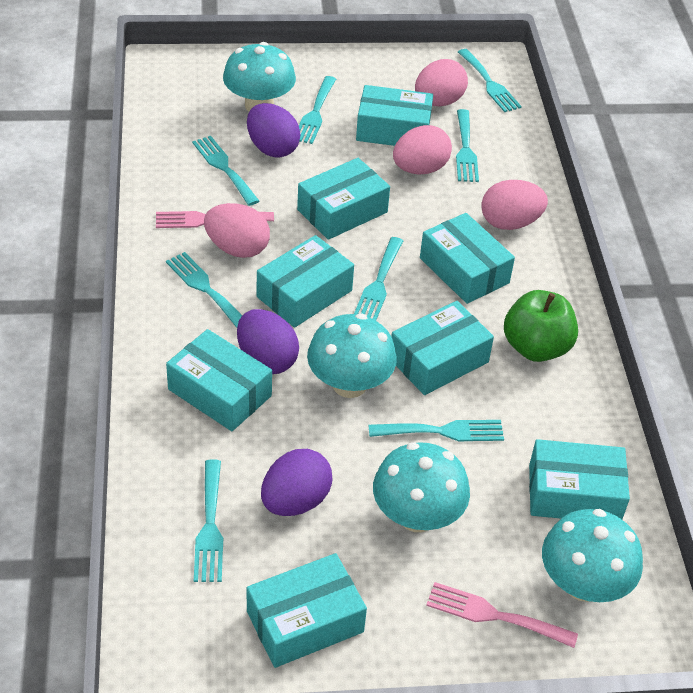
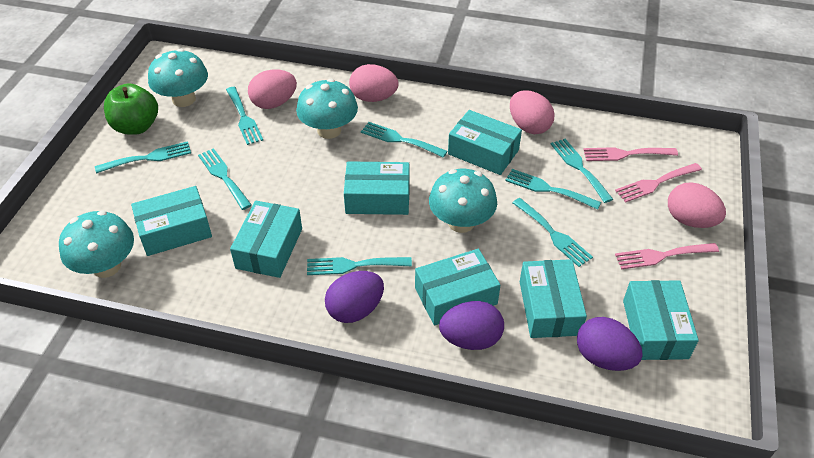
pink fork: [156,211,274,228] [426,582,578,648] = 2 -> [583,147,678,161] [615,163,702,202] [615,243,719,269] = 3
turquoise box: [166,329,272,431] [247,553,367,668] [257,235,354,328] [297,158,390,240] [356,85,433,146] [391,301,494,395] [420,213,515,304] [529,439,630,519] = 8 -> [131,186,212,256] [230,201,302,278] [344,161,409,215] [415,249,500,325] [448,110,522,175] [520,259,587,338] [623,280,699,360] = 7

